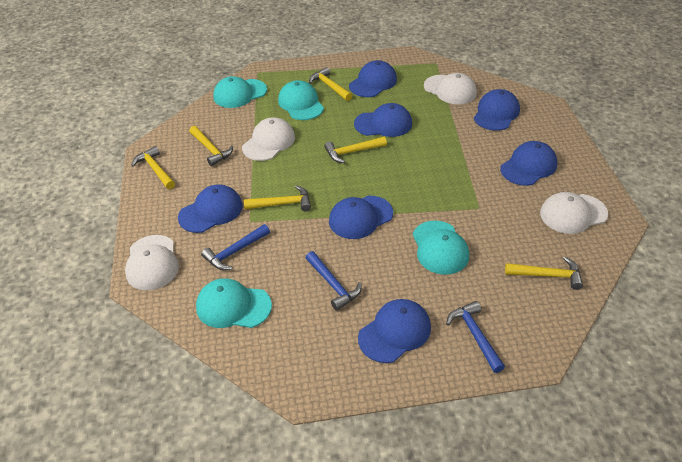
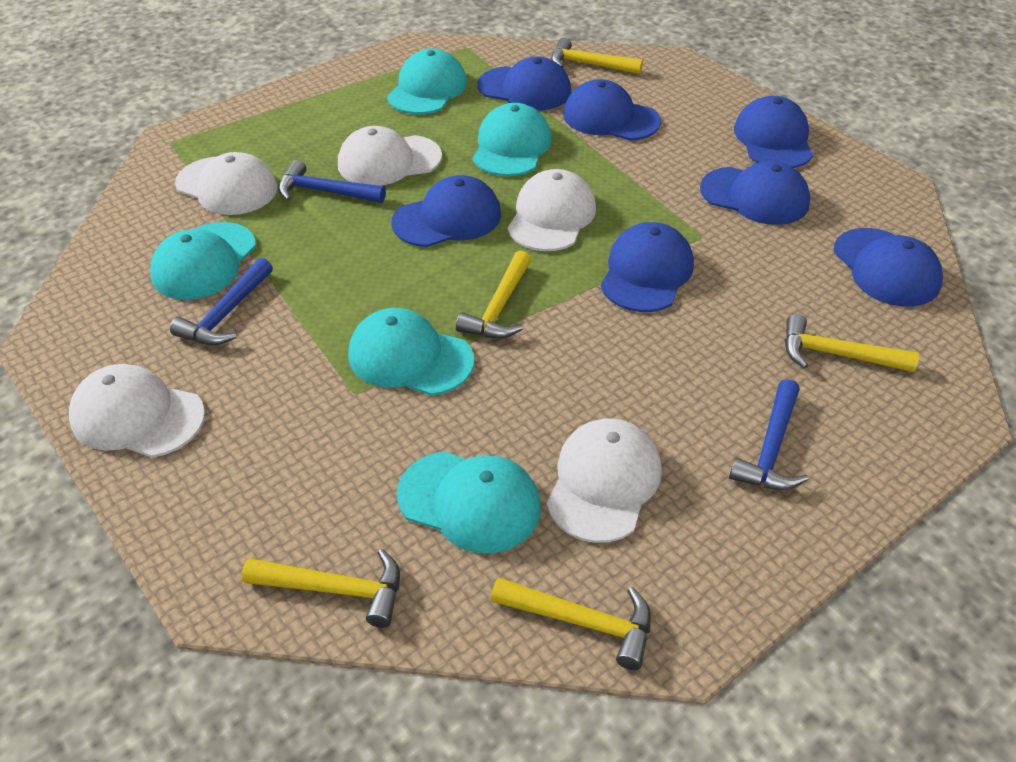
turquoise cap: [196,278,272,328] [213,76,267,108] [278,80,324,120] [413,221,469,275] = 4 -> [150,222,256,300] [348,308,474,396] [387,49,467,114] [397,451,541,553] [473,103,552,176] = 5
white cap: [125,235,179,290] [242,117,295,161] [424,73,477,104] [540,192,608,234] = 4 -> [69,364,205,458] [175,152,278,215] [338,126,442,186] [508,169,596,251] [546,418,662,543] = 5
yellow hammer: [131,146,175,189] [189,126,233,166] [244,185,311,211] [309,67,352,101] [324,137,387,163] [505,257,583,290] = 6 -> [242,549,400,628] [456,251,531,339] [491,577,651,670] [551,37,643,74] [785,314,919,372] = 5

